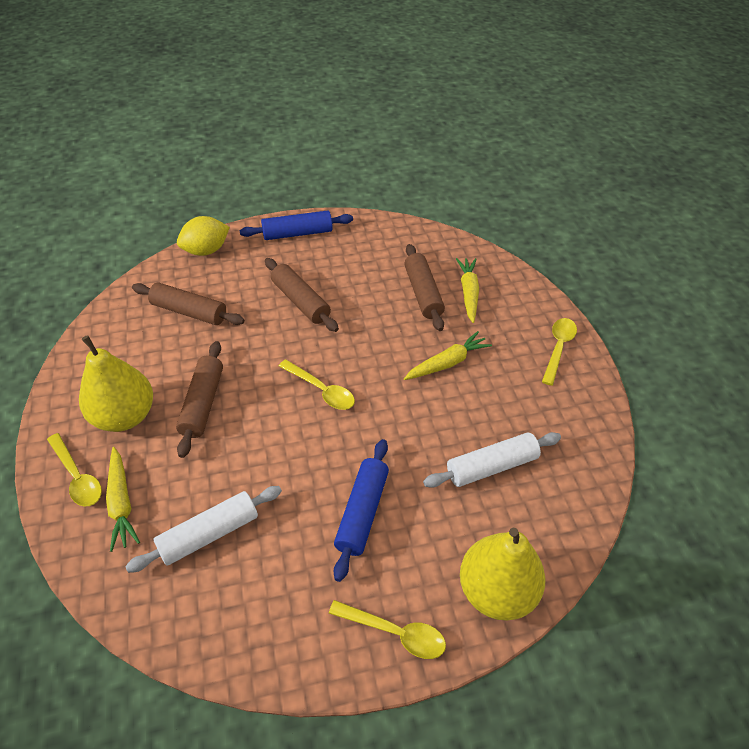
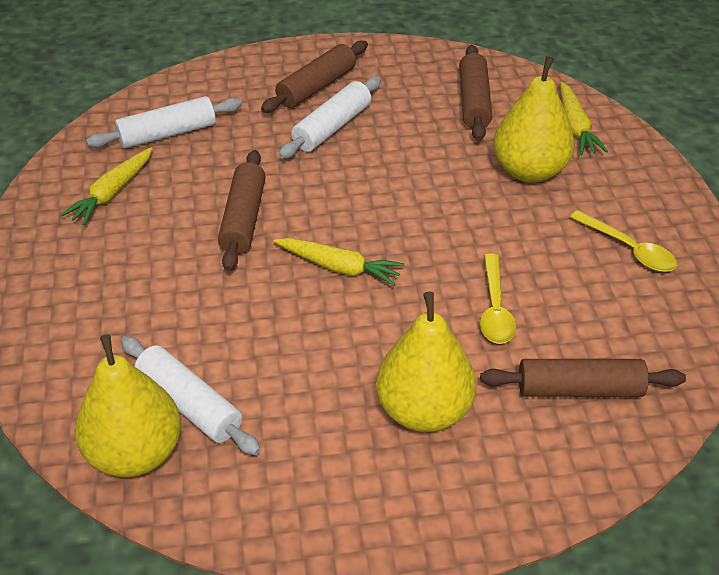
blue rolling pin: [239,210,353,240] [334,439,389,582] = 2 -> none = 0
white rolling pin: [125,486,282,573] [423,432,561,488] = 2 -> [86,96,242,149] [121,336,261,455] [279,76,381,159] = 3
yellow lemon: [177,216,230,256] = 1 -> none = 0
yellow pear: [79,335,153,432] [460,528,545,620] = 2 -> [75,334,181,477] [376,291,476,432] [494,56,575,183] = 3
yellow spoon: [47,433,102,506] [279,359,355,410] [329,600,446,659] [542,318,577,386] = 4 -> [480,254,516,344] [570,210,677,272] = 2

